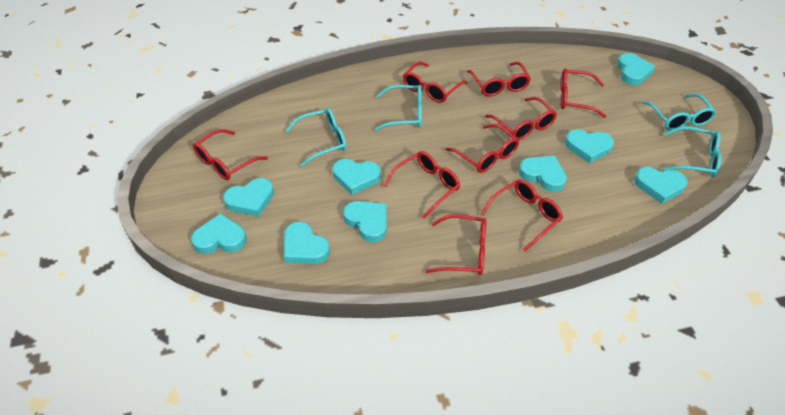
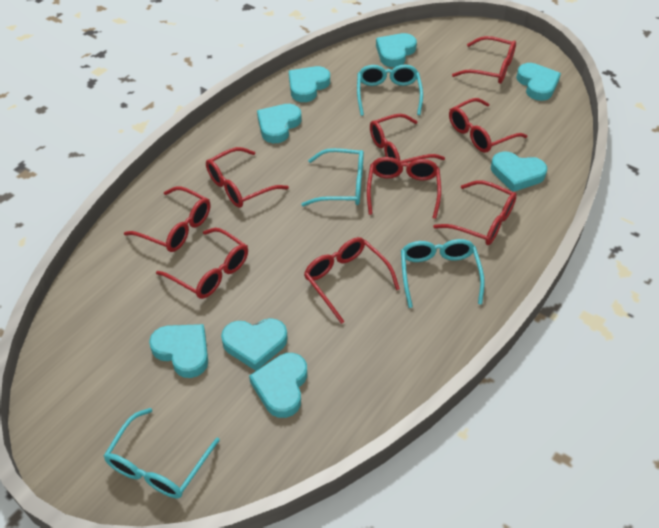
turquoise heart: [191,214,247,254] [223,178,274,217] [284,222,330,264] [333,159,381,195] [343,201,387,242] [519,156,567,192] [565,129,614,163] [617,53,655,85] [634,167,688,204] = 9 -> [149,324,208,378] [221,318,287,371] [249,353,307,418] [257,104,302,143] [289,66,330,102] [376,33,417,67] [491,151,547,192] [516,63,561,101] = 8

